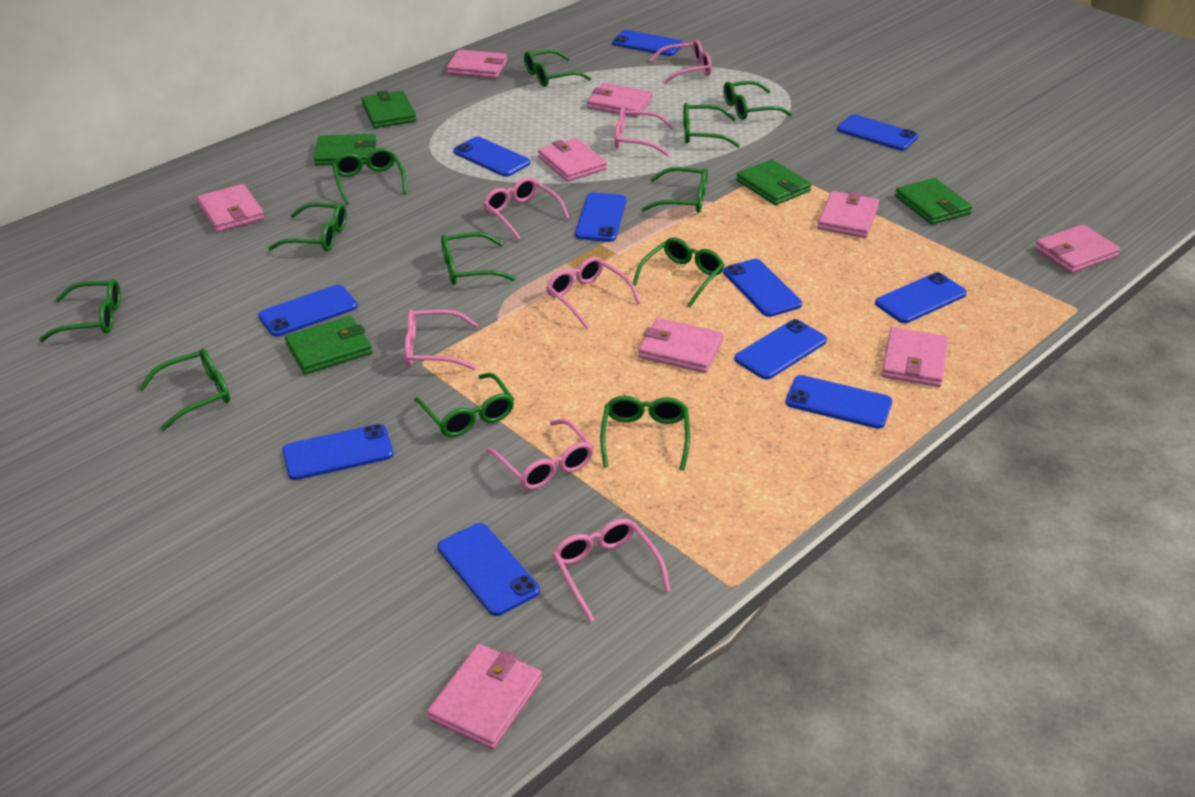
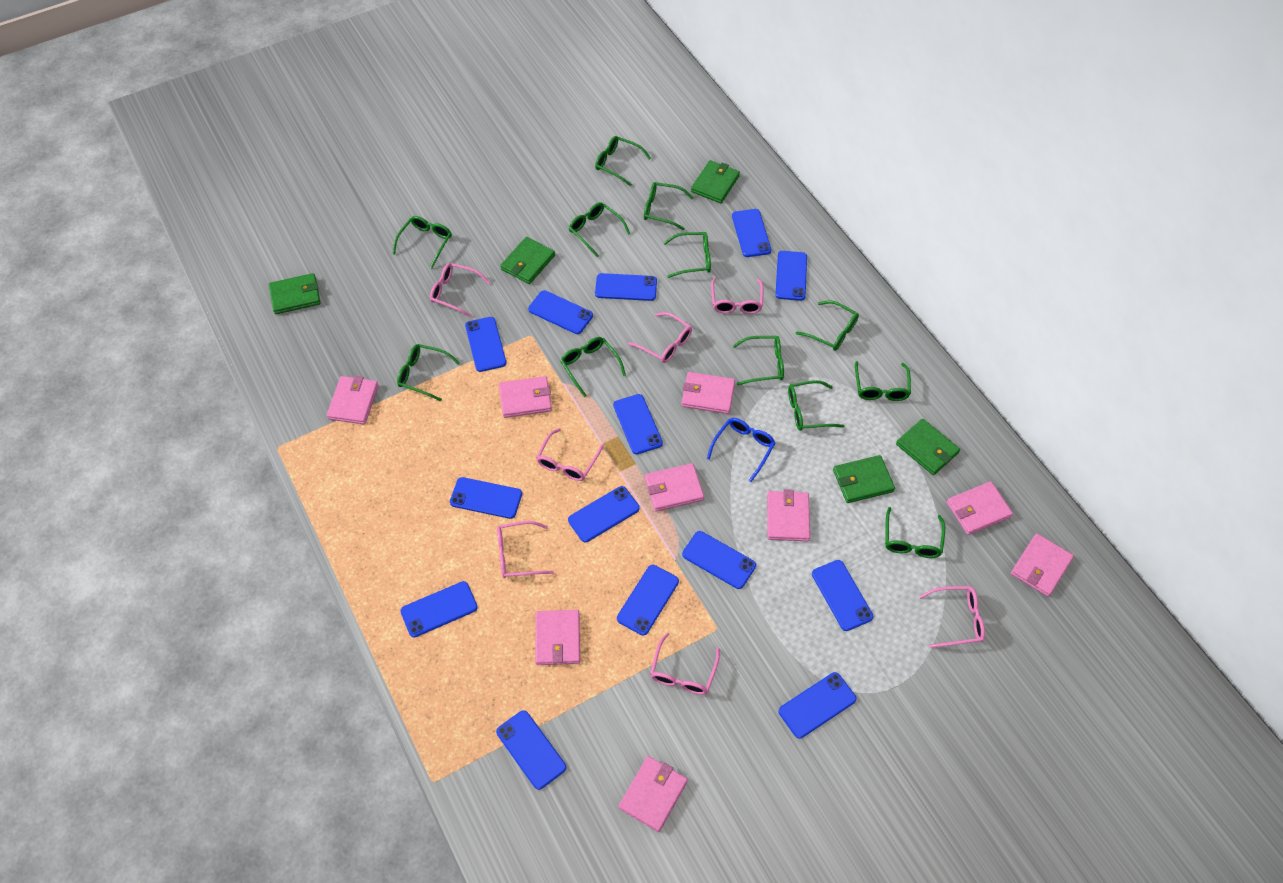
blue glasses: none = 0 -> [707,418,775,482] = 1
blue phone: [258,285,357,337] [282,424,394,480] [438,523,540,616] [453,137,530,177] [575,192,626,242] [612,30,683,56] [723,259,802,317] [734,319,827,380] [785,375,892,429] [837,114,918,151] [875,272,967,323] = 11 -> [401,581,478,637] [450,477,522,519] [465,317,506,372] [496,710,566,790] [528,290,593,334] [568,486,640,542] [595,273,657,301] [613,394,663,454] [617,565,679,636] [682,531,756,589] [732,209,771,257] [775,251,807,301] [779,672,857,739] [812,560,873,631] = 14

